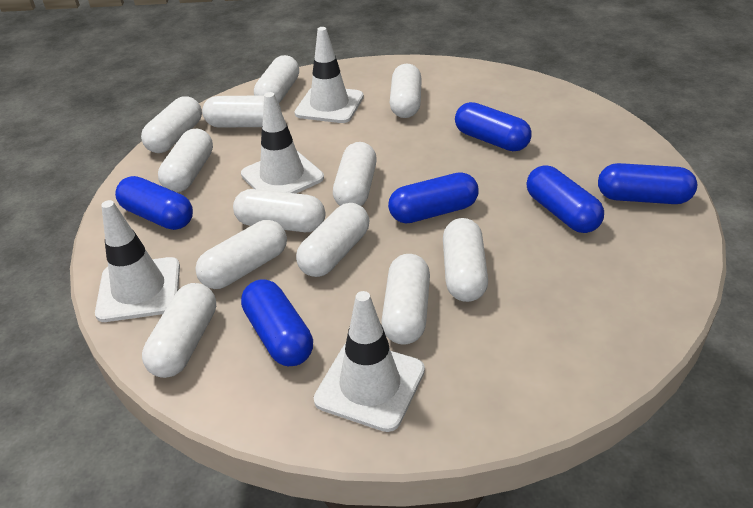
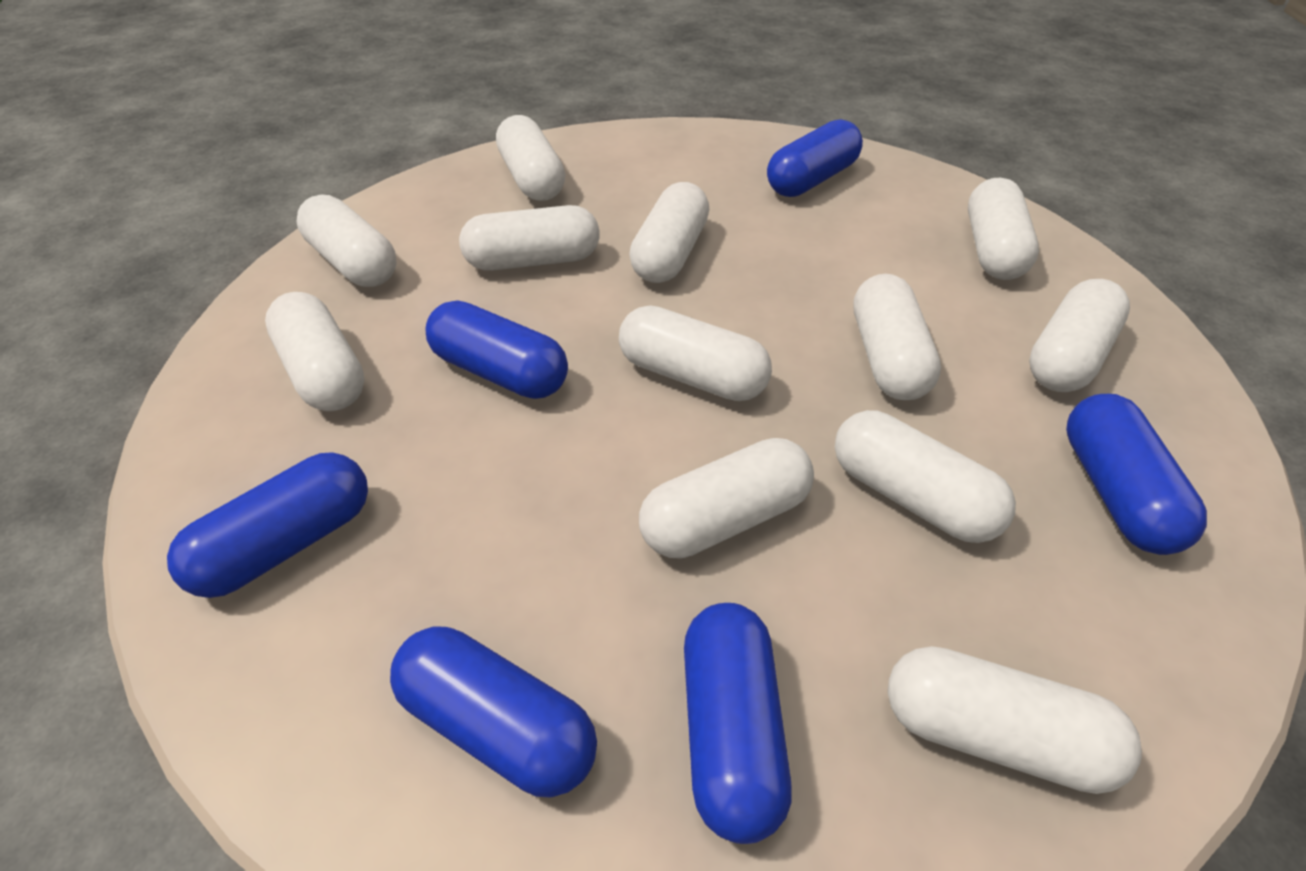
white traffic cone: [95,200,180,322] [241,92,324,193] [295,27,364,123] [314,291,425,432] = 4 -> none = 0

